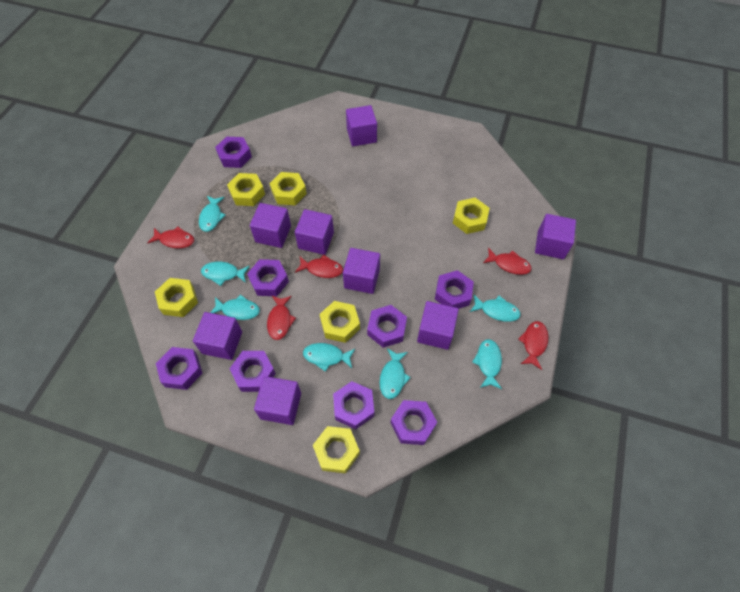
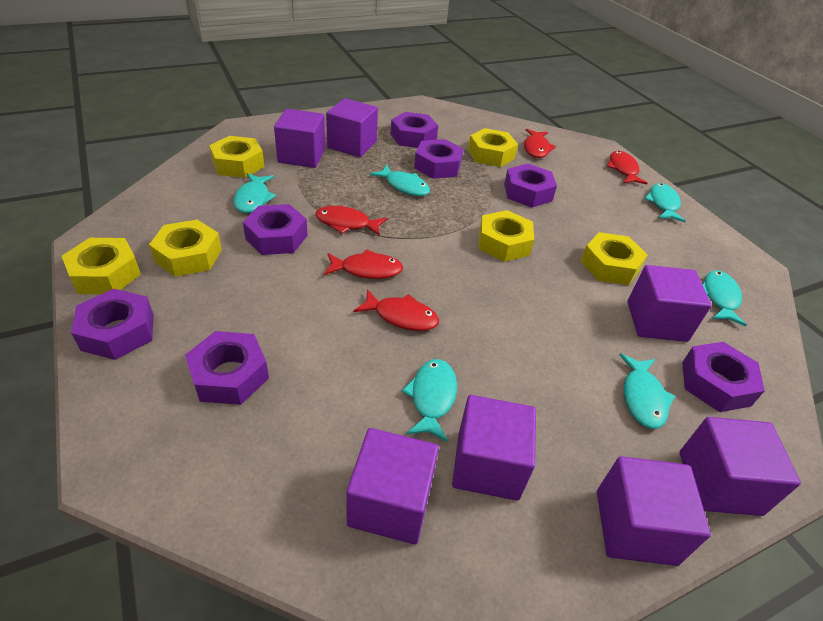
purple cube: [193,312,242,360] [250,203,291,248] [254,376,301,425] [295,209,334,255] [343,248,380,294] [346,105,377,146] [417,301,459,350] [535,214,576,259] = 8 -> [274,109,325,168] [326,98,378,157] [346,428,439,544] [452,395,536,501] [597,456,711,566] [627,265,712,342] [679,417,801,516] = 7
purple nut: [156,347,202,390] [215,137,252,168] [229,351,276,392] [247,259,289,296] [333,381,374,429] [367,305,407,348] [391,400,437,445] [435,270,474,309] = 8 -> [71,289,154,360] [185,331,269,405] [243,204,308,255] [390,112,438,148] [414,139,464,179] [504,164,557,207] [682,342,765,412] = 7
turquoise fish: [199,196,226,232] [201,262,250,286] [210,295,260,320] [303,343,355,372] [379,348,411,399] [470,295,521,322] [472,339,502,389] = 7 -> [234,173,276,213] [370,165,430,196] [402,359,457,442] [619,353,675,429] [645,183,686,222] [702,271,747,327] = 6

